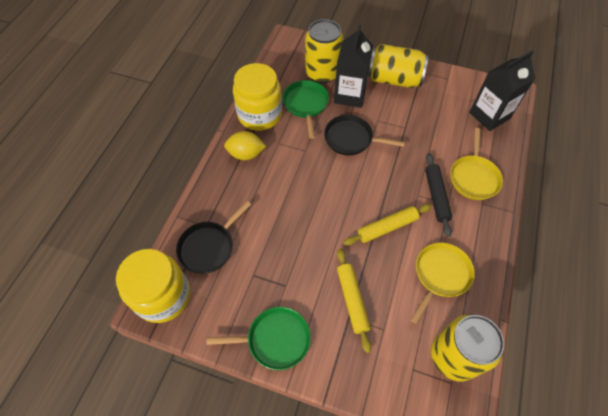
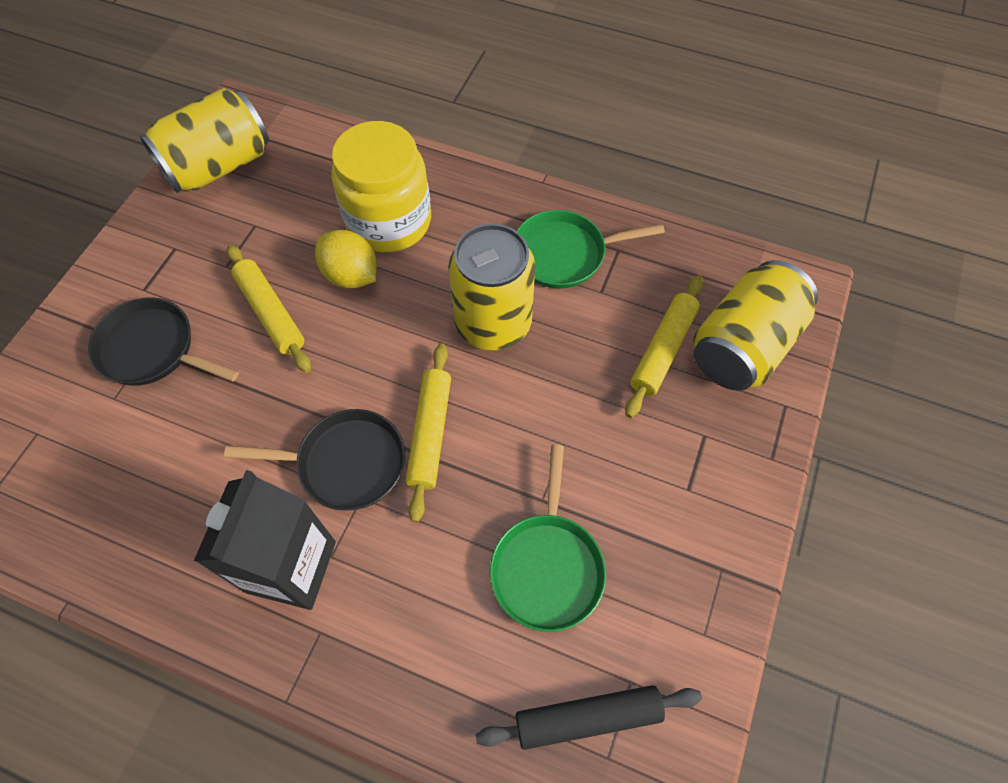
black carton: [334,25,373,108] [469,51,535,131] = 2 -> [194,470,336,610] = 1
yellow jar: [116,249,190,323] [233,63,282,131] = 2 -> [331,121,431,253] = 1
yellow pan: [411,243,475,324] [450,128,503,200] = 2 -> none = 0
yellow rolling pin: [337,248,371,353] [344,204,432,245] = 2 -> [227,245,311,373] [406,344,451,522] [625,276,703,418] = 3

